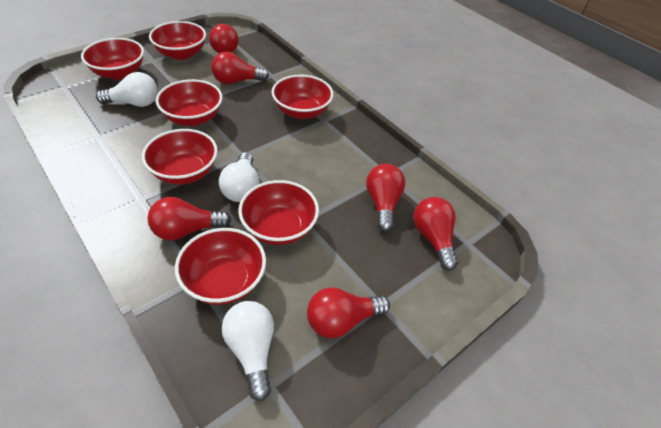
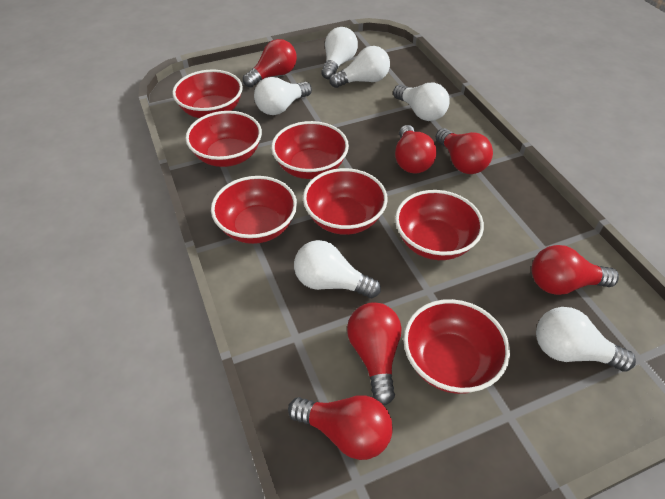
white light bulb: [96,72,158,107] [219,152,260,202] [222,301,274,401] = 3 -> [254,77,312,115] [294,240,381,298] [321,27,358,80] [330,46,390,88] [393,83,450,121] [536,307,636,372] = 6

